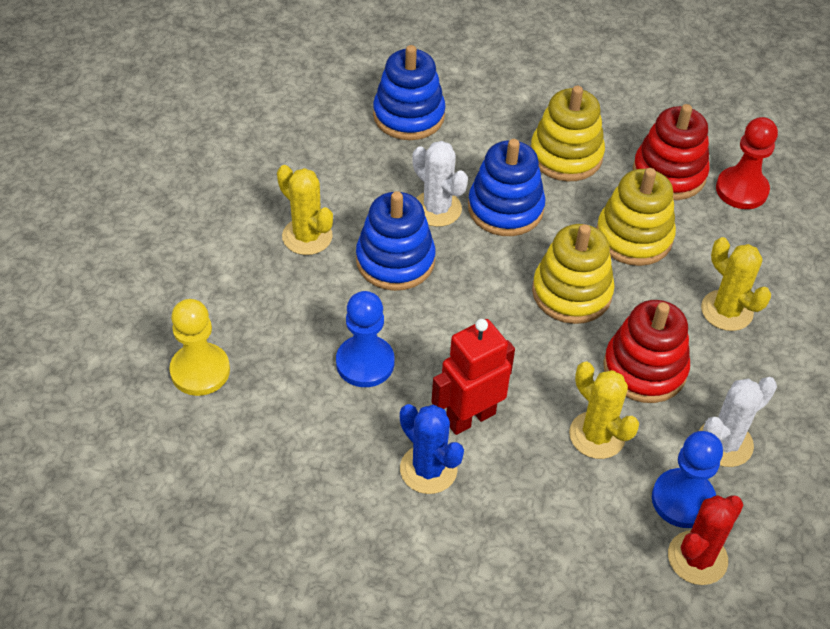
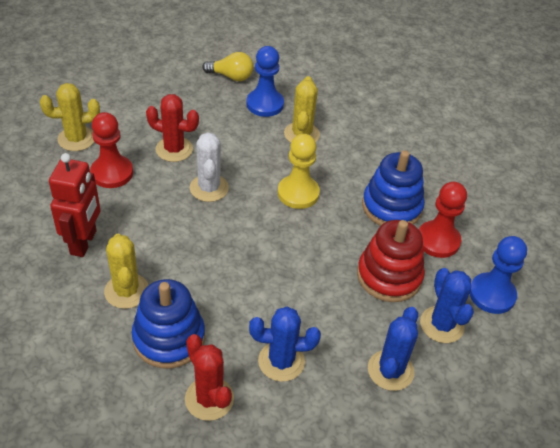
blue cactus: [400,404,464,494] = 1 -> [249,307,321,382] [368,307,418,391] [420,268,474,343] = 3
blue stacking toy: [356,191,435,291] [373,45,445,140] [468,139,545,236] = 3 -> [132,279,205,369] [362,150,425,226] = 2
red cactus: [668,495,743,585] = 1 -> [146,94,199,162] [185,334,234,421] = 2
red pawn: [716,117,778,209] = 1 -> [90,112,133,188] [419,182,467,258] = 2
red stacking toy: [603,300,690,403] [633,104,710,200] = 2 -> [357,220,425,302] = 1
white cactus: [412,141,468,227] [699,377,777,467] = 2 -> [190,132,229,202] = 1
yellow light bulb: none = 0 -> [203,52,253,81] = 1
yellow stacking toy: [531,86,605,181] [532,224,615,324] [596,168,676,266] = 3 -> none = 0

